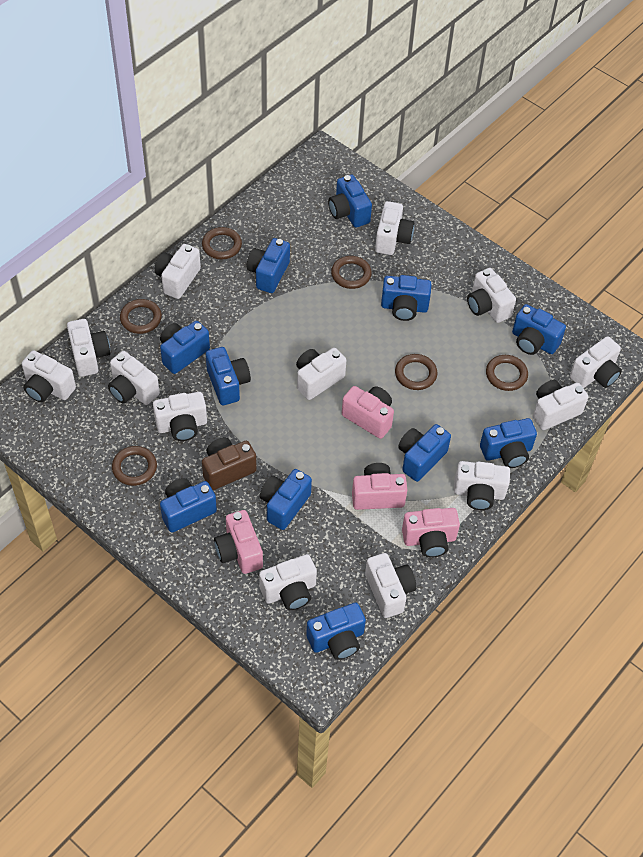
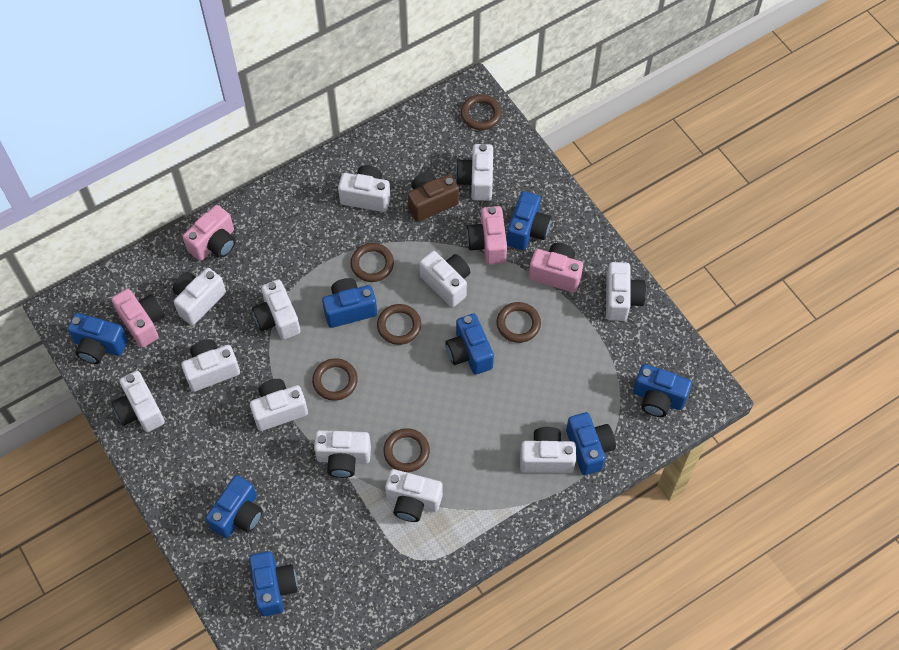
blue camera: [160,321,210,374] [160,478,217,533] [206,347,251,405] [247,238,290,293] [260,469,312,530] [306,603,366,660] [328,175,372,227] [381,275,432,321] [398,424,451,482] [480,418,537,468] [512,304,566,355] = 11 -> [68,313,128,364] [206,475,263,538] [249,551,298,617] [322,278,377,328] [445,314,494,375] [507,191,552,250] [566,412,616,475] [633,364,692,417] = 8
white camera: [22,350,76,402] [67,319,110,377] [108,351,160,405] [153,392,207,441] [155,244,201,299] [259,554,317,610] [296,348,346,400] [365,553,416,618] [375,201,414,255] [454,461,510,510] [467,268,516,323] [533,380,588,430] [570,336,622,388] = 13 -> [112,371,165,432] [173,268,226,325] [181,339,240,392] [250,379,308,431] [252,279,300,340] [314,430,371,478] [338,165,391,212] [385,469,443,522] [419,251,470,307] [456,144,493,201] [520,427,576,473] [606,262,646,321] = 12

